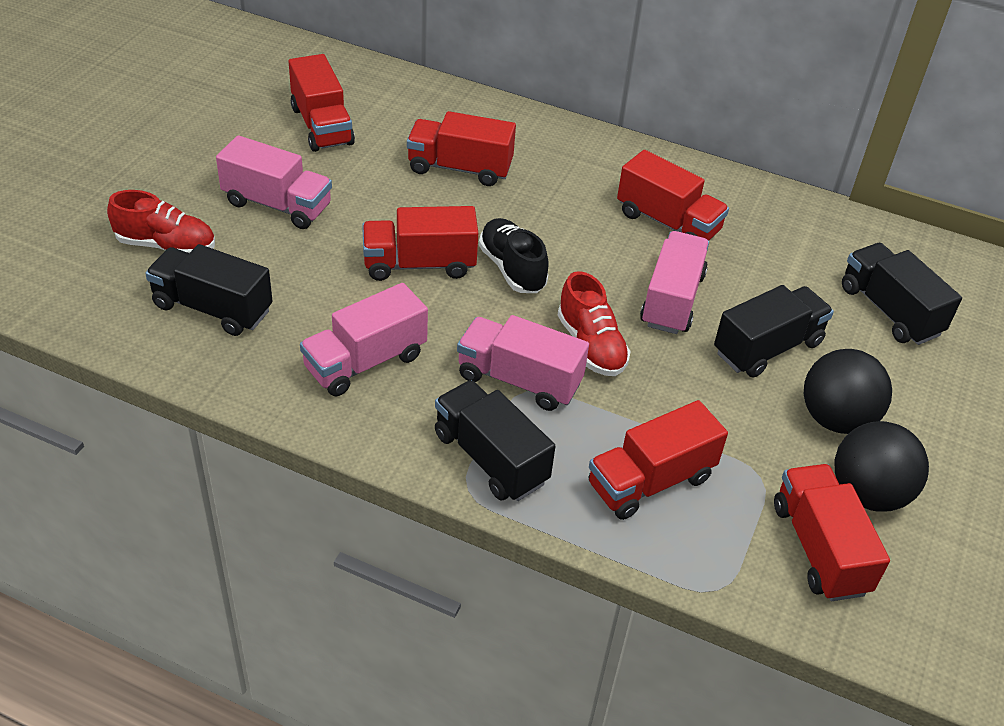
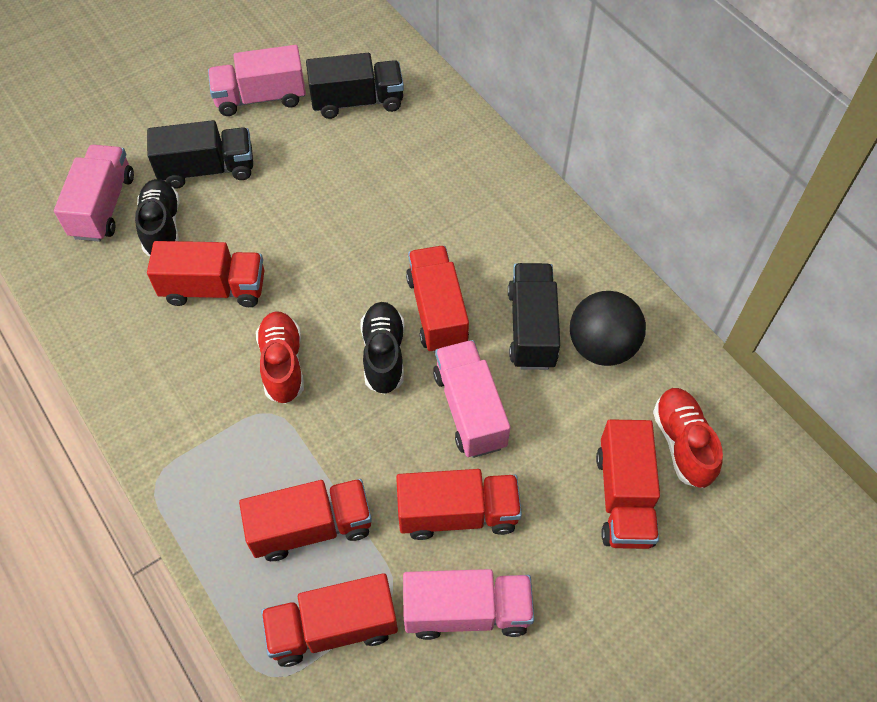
black ball: [804,349,892,434] [835,421,929,512] = 2 -> [570,291,646,366] = 1
black shoe: [479,218,549,293] = 1 -> [135,179,179,256] [360,302,404,394] = 2
black truck: [145,244,272,336] [435,380,555,501] [714,285,834,378] [842,243,962,345] = 4 -> [147,120,253,189] [306,53,404,119] [508,263,560,370] = 3

